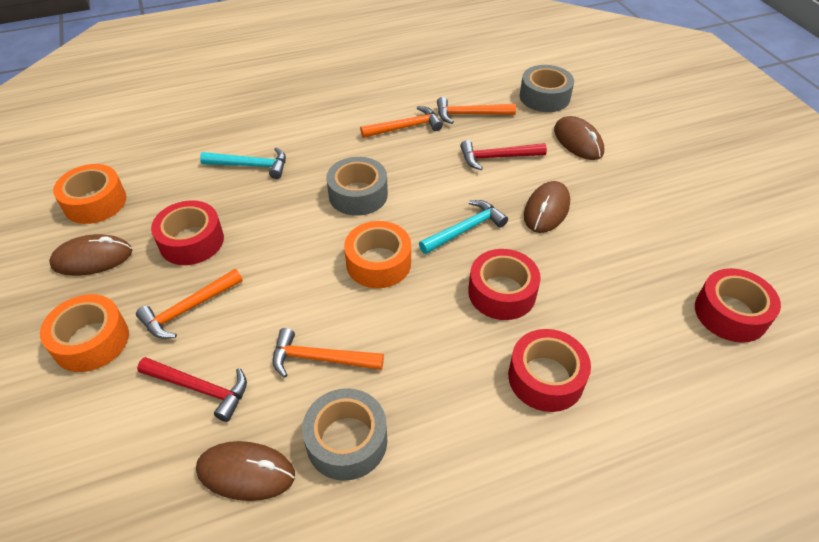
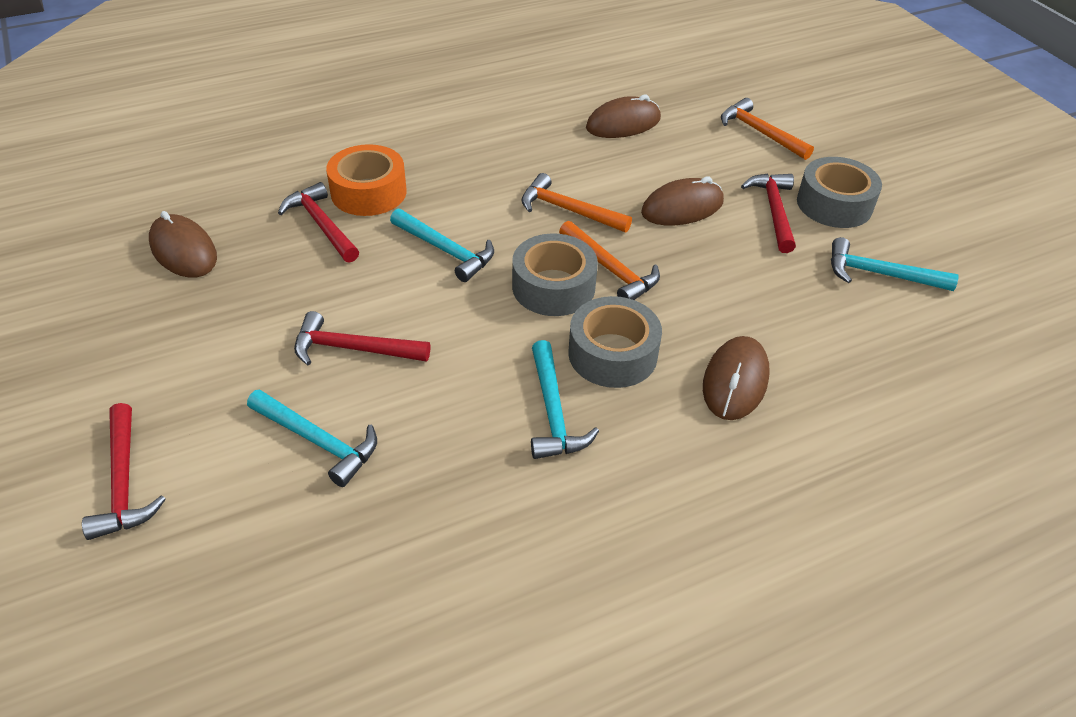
orange hammer: [136,269,243,339] [273,328,384,378] [360,106,443,138] [437,97,516,124] = 4 -> [521,173,632,233] [559,221,660,300] [721,98,814,160] = 3
orange tape: [40,294,129,372] [53,164,126,224] [344,221,411,288] = 3 -> [326,144,407,216] = 1
red hammer: [137,357,247,422] [460,140,547,170] = 2 -> [82,403,166,540] [278,182,359,263] [294,311,430,365] [741,174,796,253] = 4
red tape: [151,200,224,265] [468,249,541,320] [508,329,591,412] [695,268,781,343] = 4 -> none = 0
turquoise hammer: [200,147,286,179] [419,200,508,254] = 2 -> [247,389,377,487] [390,209,494,282] [531,340,599,459] [831,237,959,291] = 4

